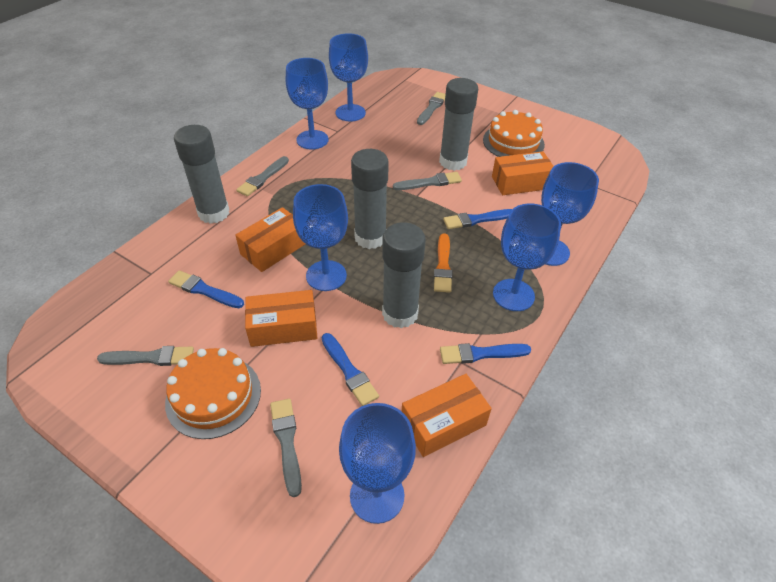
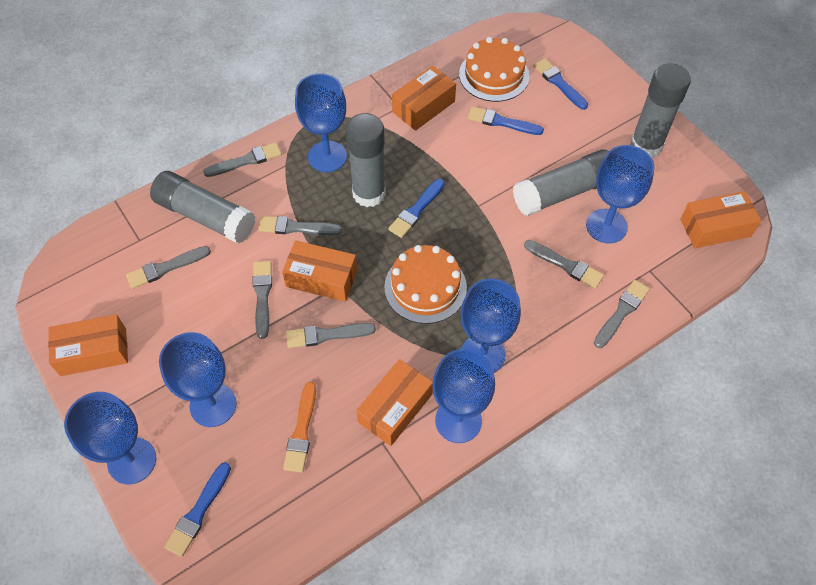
grey brush: [97,346,194,366] [236,156,289,196] [270,399,302,497] [393,172,462,190] [417,92,446,125] = 5 -> [126,246,211,289] [203,142,282,177] [252,261,272,339] [258,216,342,235] [286,323,376,348] [524,240,604,289] [594,280,650,348] = 7
orange box: [235,207,305,272] [245,290,317,347] [402,374,492,457] [492,151,554,195] = 4 -> [48,314,128,376] [282,240,357,302] [356,359,433,446] [392,66,456,131] [680,191,761,248] = 5

